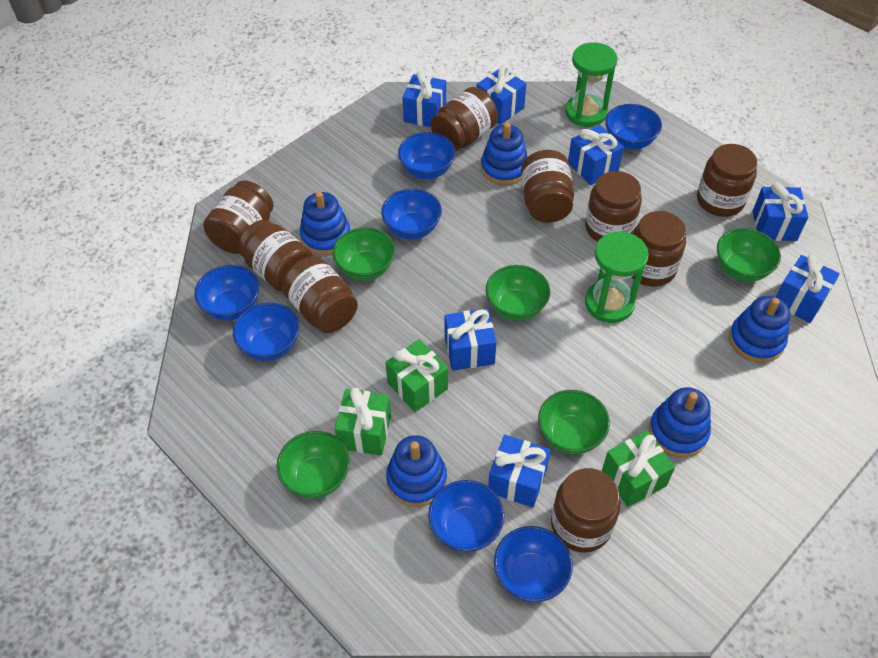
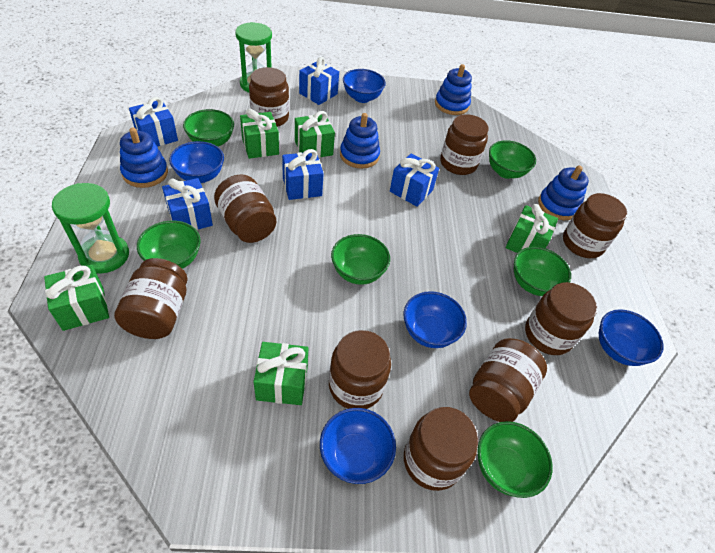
blue bowl: [194,265,259,321] [233,303,299,361] [381,189,442,239] [398,132,456,179] [428,480,504,552] [494,526,573,602] [605,104,662,150] = 7 -> [169,141,224,183] [320,408,396,484] [343,69,386,103] [403,291,467,348] [599,309,664,366] = 5
blue gift: [402,71,446,127] [445,308,497,371] [477,65,526,125] [488,435,551,508] [568,125,624,185] [753,182,808,241] [776,255,840,323] = 7 -> [129,97,178,147] [162,178,213,230] [282,149,324,200] [299,57,339,105] [390,153,439,207] = 5
blue stacking toy: [300,192,350,255] [386,435,447,507] [481,123,528,185] [649,387,711,457] [729,296,790,363] = 5 -> [120,127,168,188] [340,113,380,169] [435,64,472,115] [538,166,589,220] = 4
green bowl: [276,431,350,499] [333,227,395,281] [486,265,550,321] [538,390,610,455] [717,228,781,282] = 5 -> [137,220,201,269] [183,109,234,147] [331,234,390,285] [477,421,553,498] [489,140,536,179] [514,247,571,296] = 6
green gift: [335,388,391,455] [385,339,448,412] [602,431,675,507] = 3 -> [44,265,109,331] [240,109,279,159] [253,342,308,405] [295,111,335,158] [506,204,558,253] = 5

